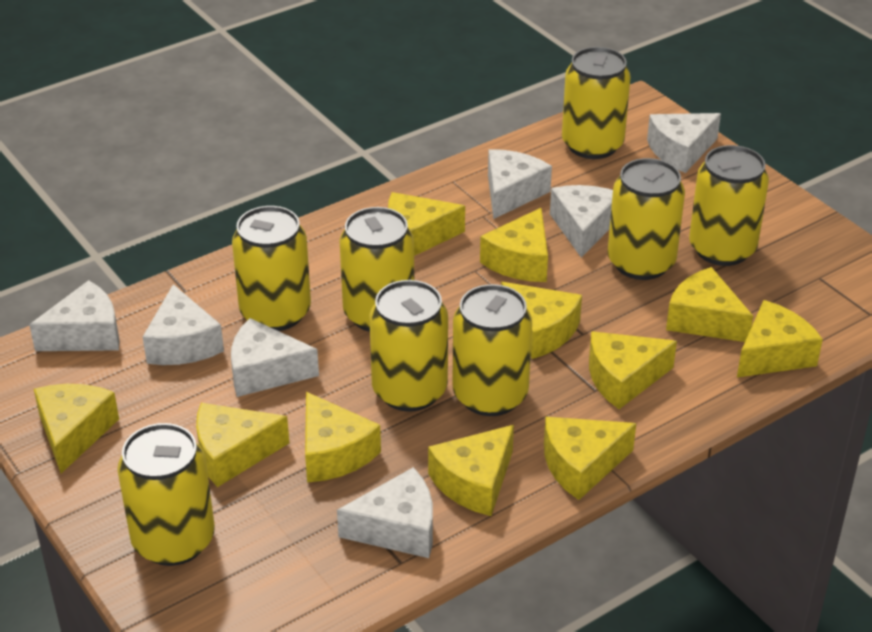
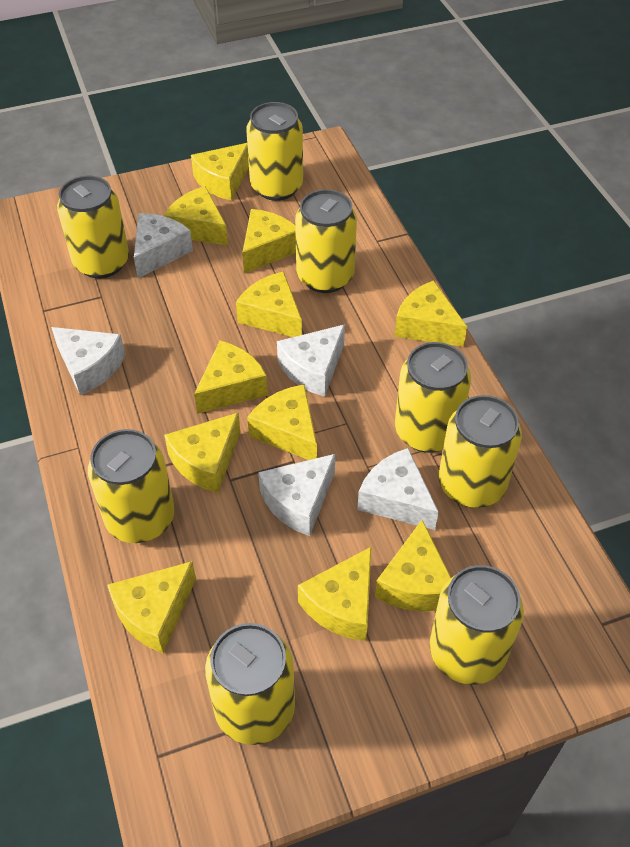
white cheese: [29,280,119,351] [143,284,224,365] [231,318,319,397] [337,467,433,558] [488,149,552,219] [550,185,613,258] [647,113,721,173] = 7 -> [51,327,126,395] [134,213,193,278] [258,454,335,536] [277,324,345,396] [357,448,439,530] = 5

